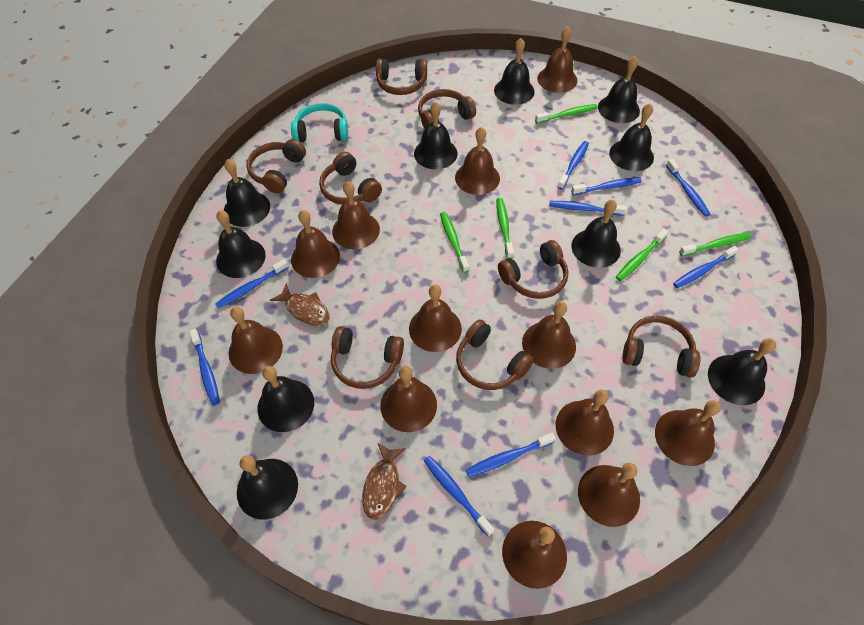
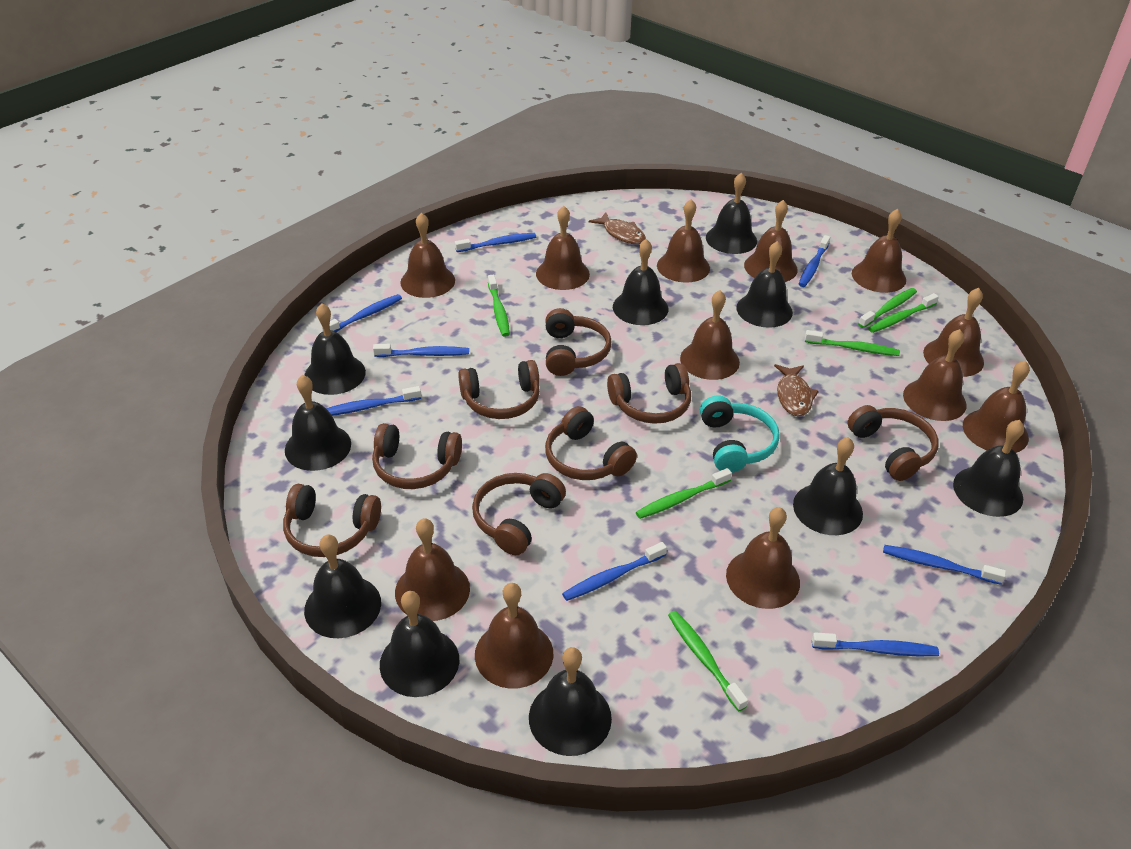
blue toothbrush: [189,328,220,406] [215,259,289,309] [424,456,495,536] [466,433,556,477] [549,201,626,216] [557,141,589,189] [571,177,642,195] [666,159,710,217] [673,246,739,288] = 9 -> [322,294,402,332] [326,386,421,416] [373,344,469,357] [455,233,536,252] [562,542,667,601] [799,235,830,287] [812,632,939,656] [883,545,1006,585] = 8
green toothbrush: [440,212,469,273] [496,198,514,259] [535,104,598,123] [616,229,669,281] [679,233,752,256] = 5 -> [488,275,510,337] [636,468,732,519] [668,610,748,712] [805,330,900,356] [858,288,917,328] [868,293,939,333] = 6

